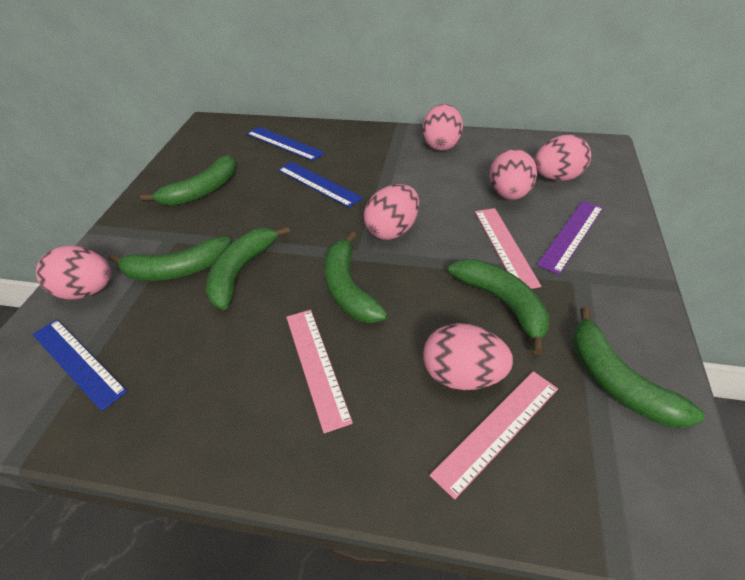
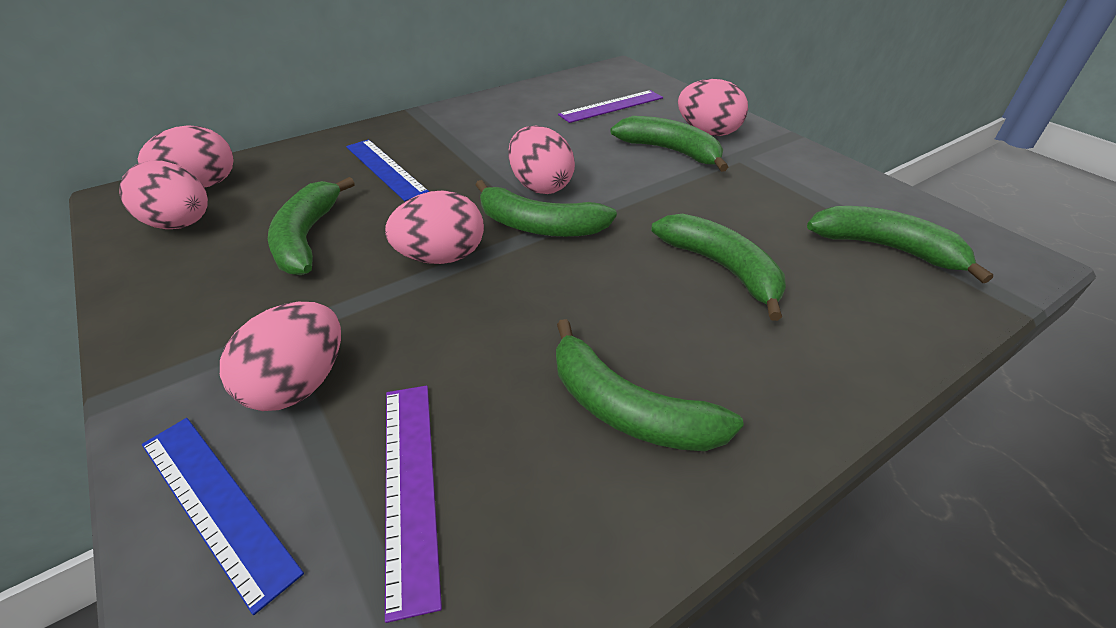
blue ruler: [32,319,128,411] [247,127,325,161] [278,162,363,208] = 3 -> [142,418,304,615] [346,139,429,201] = 2
pink ruler: [286,310,353,434] [429,371,558,500] [475,208,541,289] = 3 -> none = 0
purple ruler: [537,201,603,275] = 1 -> [385,386,442,623] [558,90,663,123] = 2

